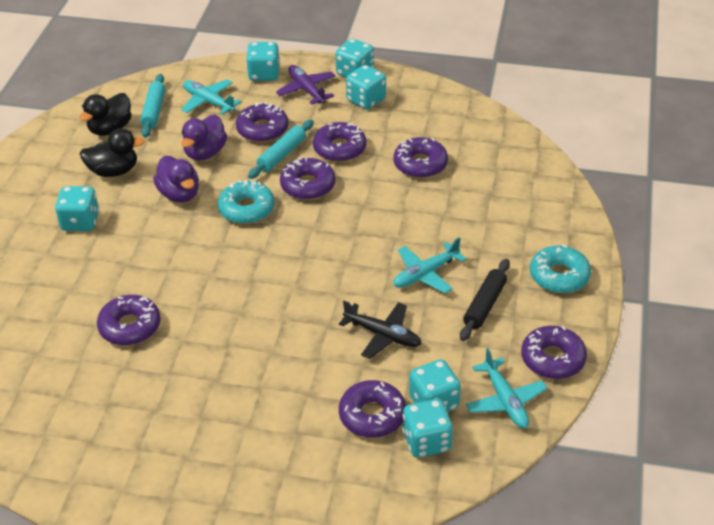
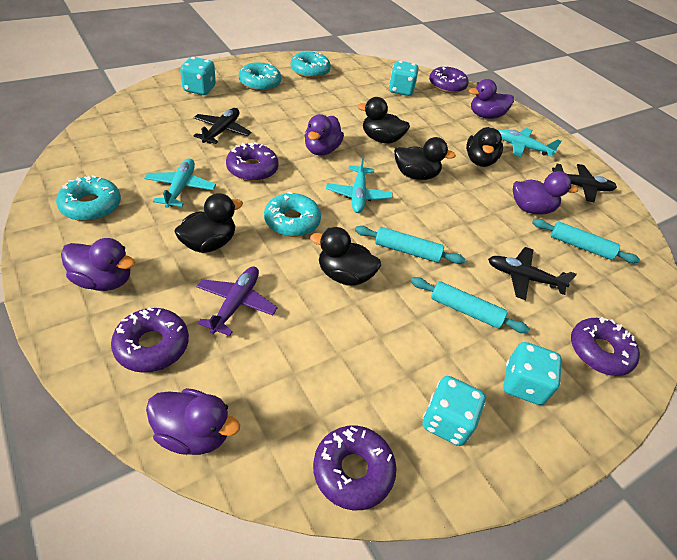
black duck: [79,93,132,136] [80,128,145,177] = 2 -> [174,193,243,253] [310,227,381,286] [357,97,410,144] [394,137,456,180] [466,127,503,167] = 5
black plane: [339,300,422,359] = 1 -> [193,108,251,144] [488,247,577,300] [552,164,617,202] = 3
black rolling pin: [460,259,510,341] = 1 -> none = 0
purple donut: [97,295,161,345] [236,102,288,142] [280,157,335,200] [313,122,366,162] [339,380,406,438] [394,137,448,178] [521,326,587,379] = 7 -> [111,307,189,373] [226,142,279,181] [313,426,396,510] [429,65,469,93] [571,317,640,376] = 5
purple duck: [153,156,199,203] [181,114,227,161] = 2 -> [61,238,135,291] [146,388,240,455] [304,114,344,155] [469,79,514,119] [513,171,578,215] = 5
turquoise dice: [55,186,100,231] [246,42,280,81] [335,39,374,77] [346,65,386,110] [402,399,453,458] [409,359,461,412] = 6 -> [180,57,216,95] [389,61,419,96] [423,376,486,446] [504,342,562,405] = 4
turquoise donut: [218,179,274,224] [530,244,591,293] = 2 -> [56,175,121,221] [239,62,282,91] [264,191,321,237] [291,52,331,78] = 4
turquoise rolling pin: [140,74,166,138] [248,120,314,179] = 2 -> [355,226,465,264] [411,277,530,333] [532,219,640,263] = 3

